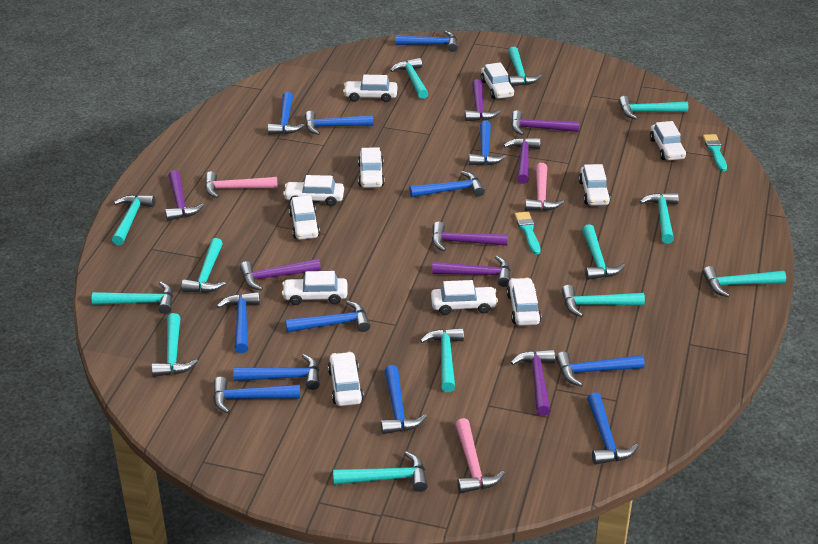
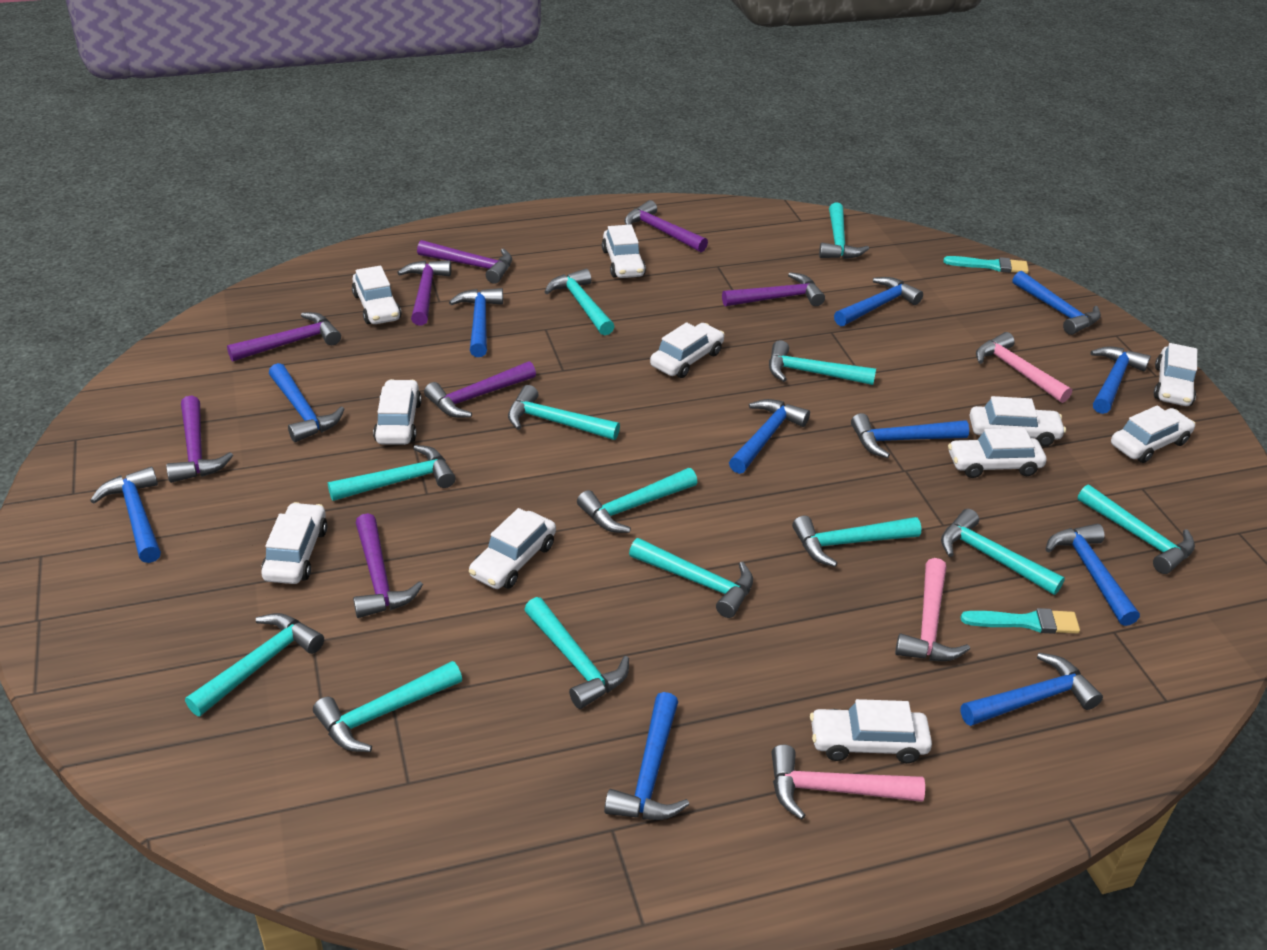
blue hammer: [213,377,300,414] [217,292,260,353] [233,354,320,390] [268,92,305,135] [285,300,370,333] [305,111,373,135] [381,365,427,434] [396,31,458,52] [409,171,485,197] [469,120,506,165] [556,352,644,386] [587,392,638,465] = 12 -> [90,467,161,563] [269,363,344,442] [449,288,503,357] [604,692,689,820] [729,399,810,474] [834,277,923,326] [851,413,969,458] [961,653,1103,726] [1013,271,1101,335] [1046,524,1140,626] [1090,346,1151,414] = 11

